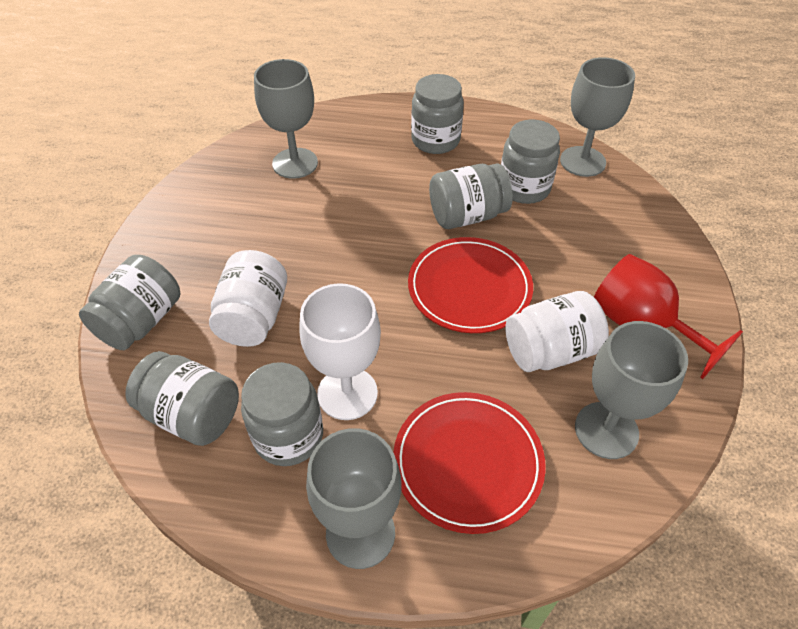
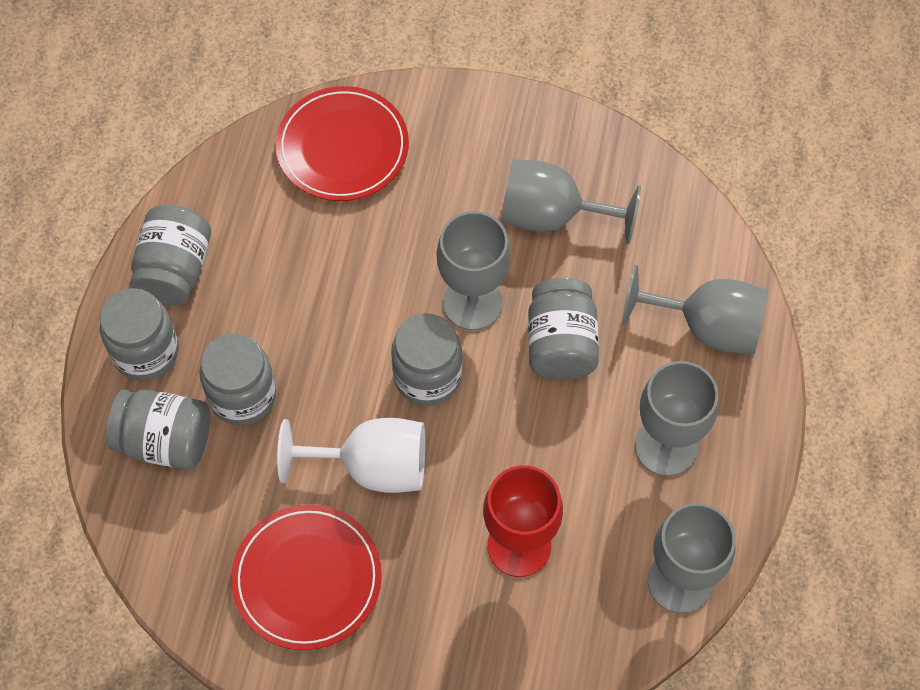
grey goblet: [254,59,318,179] [306,428,402,569] [560,57,635,177] [575,321,688,459] = 4 -> [437,211,511,330] [501,159,641,244] [622,265,769,354] [635,361,719,476] [648,503,736,613] = 5
white jar: [209,250,287,347] [505,291,609,372] = 2 -> none = 0

